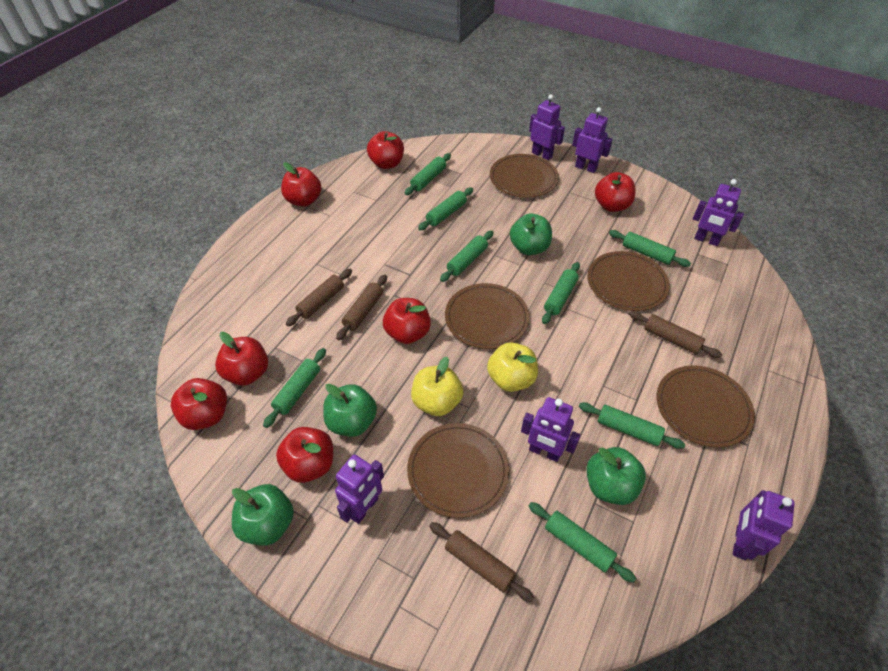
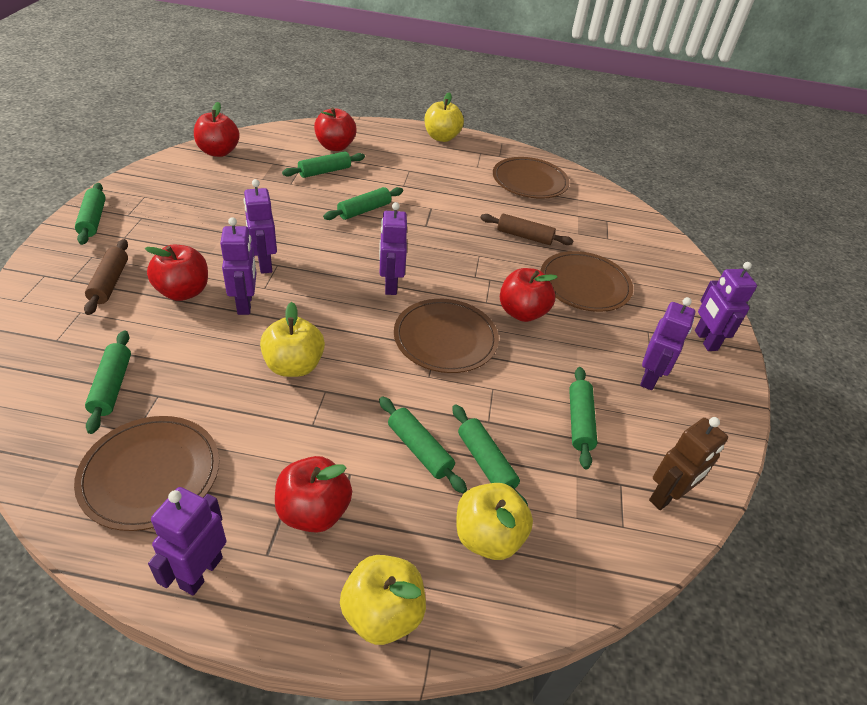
brown plate: [407,423,509,518] [445,283,530,349] [490,154,559,198] [587,251,670,311] [657,365,755,448] = 5 -> [74,416,219,531] [394,299,499,373] [493,157,570,199] [541,251,633,312] = 4
brown robot: none = 0 -> [649,417,728,510] = 1
brown rolling pin: [286,269,352,326] [336,275,387,340] [429,522,534,602] [629,311,722,358] = 4 -> [84,239,128,315] [480,214,574,245] = 2
green apple: [232,484,294,546] [323,384,377,437] [510,214,552,255] [587,447,646,505] = 4 -> none = 0
green rolling pin: [263,348,326,428] [405,153,451,195] [418,187,473,230] [440,230,494,282] [529,502,636,583] [542,262,580,324] [579,402,685,449] [609,230,691,267] = 8 -> [75,183,106,245] [85,330,131,434] [282,151,365,178] [323,187,403,220] [379,396,467,493] [452,405,528,506] [569,367,597,469] = 7
red apple: [171,378,227,430] [215,332,268,386] [276,427,333,483] [281,162,321,207] [367,131,404,169] [383,298,431,344] [595,172,636,212] = 7 -> [145,245,208,301] [194,102,240,157] [275,456,352,533] [314,107,357,151] [500,268,558,322] = 5
yellow apple: [411,357,463,416] [487,342,538,392] = 2 -> [260,302,325,377] [340,555,426,645] [424,92,464,142] [456,483,533,560] = 4

